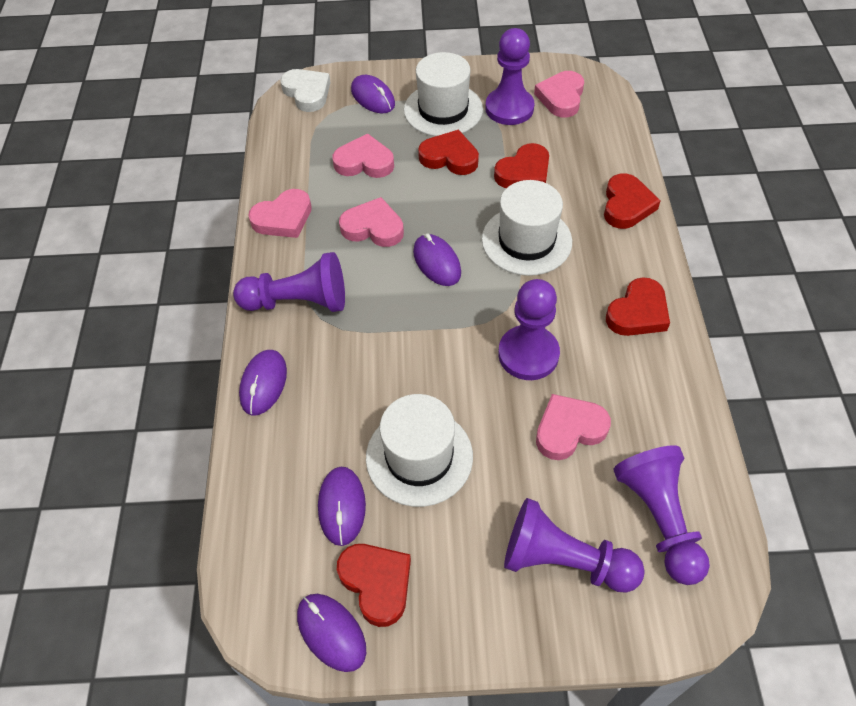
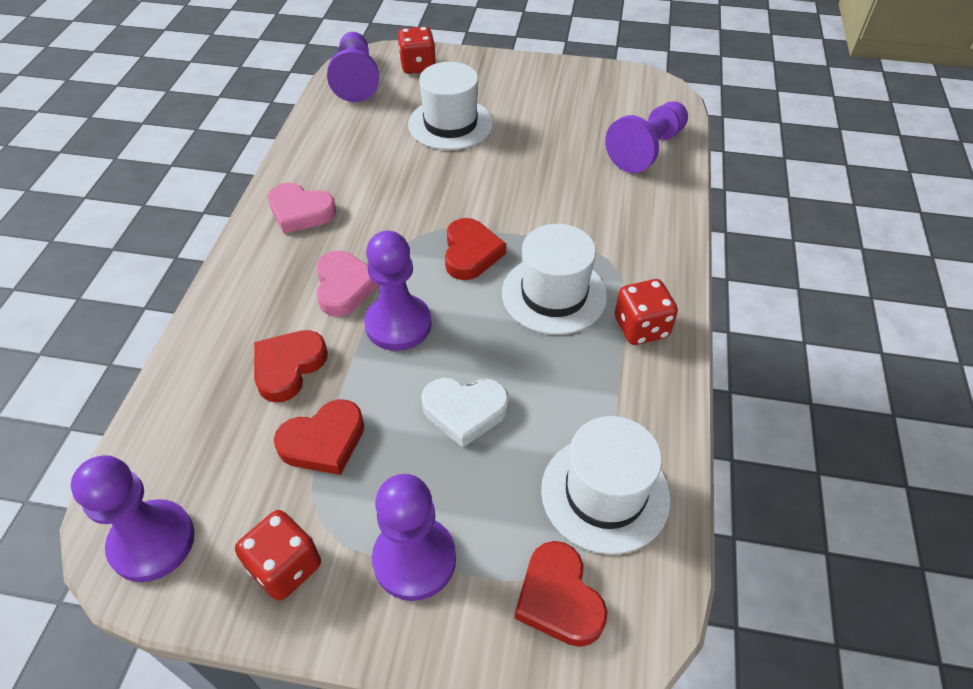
pink heart: [248,189,312,238] [332,134,394,178] [339,197,404,247] [534,71,584,118] [536,394,611,460] = 5 -> [268,183,336,234] [316,251,379,316] = 2
purple mouse: [239,350,287,416] [297,594,366,672] [318,467,366,546] [351,75,395,113] [413,233,461,286] = 5 -> none = 0
red dice: none = 0 -> [235,510,321,601] [398,27,436,74] [615,279,678,345] = 3
red heart: [337,544,411,627] [418,130,479,175] [494,143,549,188] [604,173,660,229] [606,277,670,336] = 5 -> [254,330,328,402] [274,399,364,475] [445,218,506,280] [515,541,607,647] = 4

